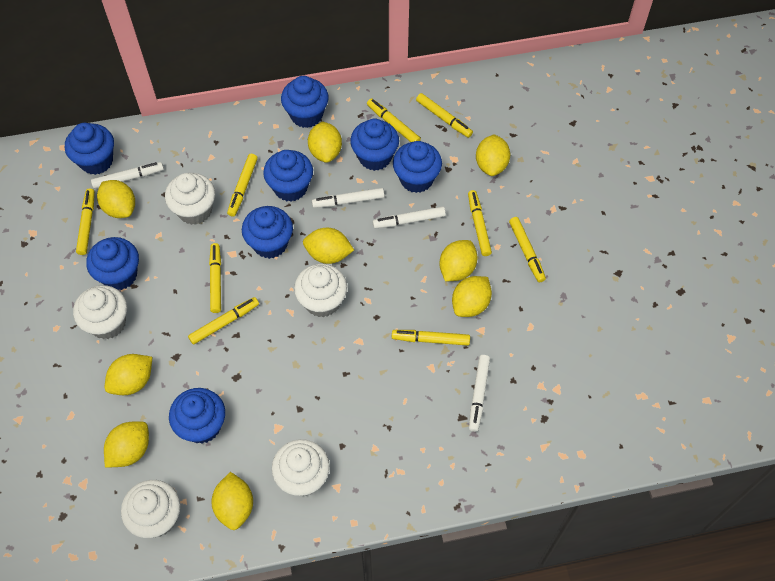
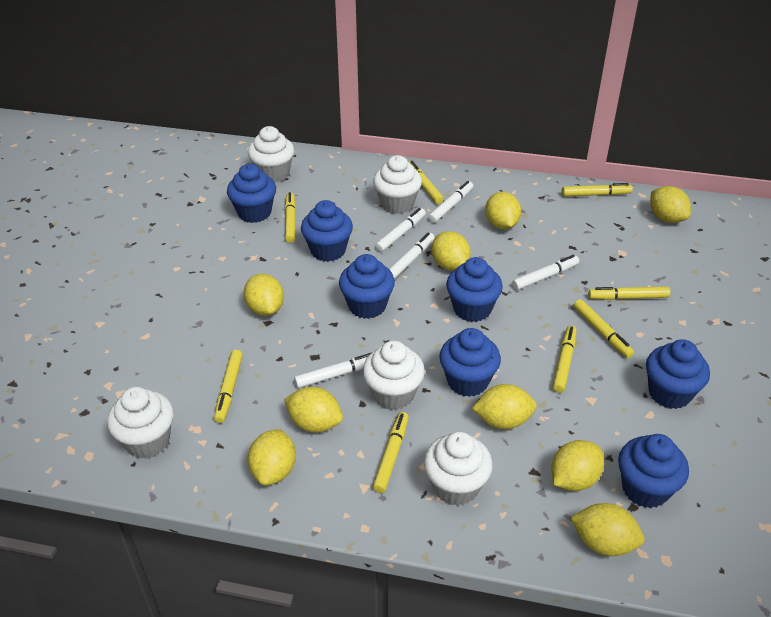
blue cupcake: [65,123,114,175] [86,237,139,290] [169,388,225,444] [242,206,293,259] [263,150,313,202] [281,76,329,128] [350,119,399,171] [393,141,442,193] = 8 -> [227,164,276,223] [301,200,353,262] [339,254,395,319] [439,328,501,397] [446,257,503,322] [618,434,689,508] [646,339,710,409] = 7
white marker: [91,162,164,189] [312,188,385,208] [373,206,446,229] [469,355,490,432] = 4 -> [294,352,372,388] [375,208,426,252] [389,233,435,279] [428,181,473,223] [512,255,579,290] = 5
yellow marker: [76,189,95,255] [188,297,259,345] [209,243,221,313] [227,154,258,217] [367,98,421,142] [392,330,470,346] [416,93,473,138] [468,190,492,256] [509,217,546,282] = 9 -> [214,350,243,423] [285,192,296,243] [373,412,409,493] [408,161,444,204] [552,326,577,393] [561,183,633,197] [573,299,634,358] [588,286,670,300] = 8

